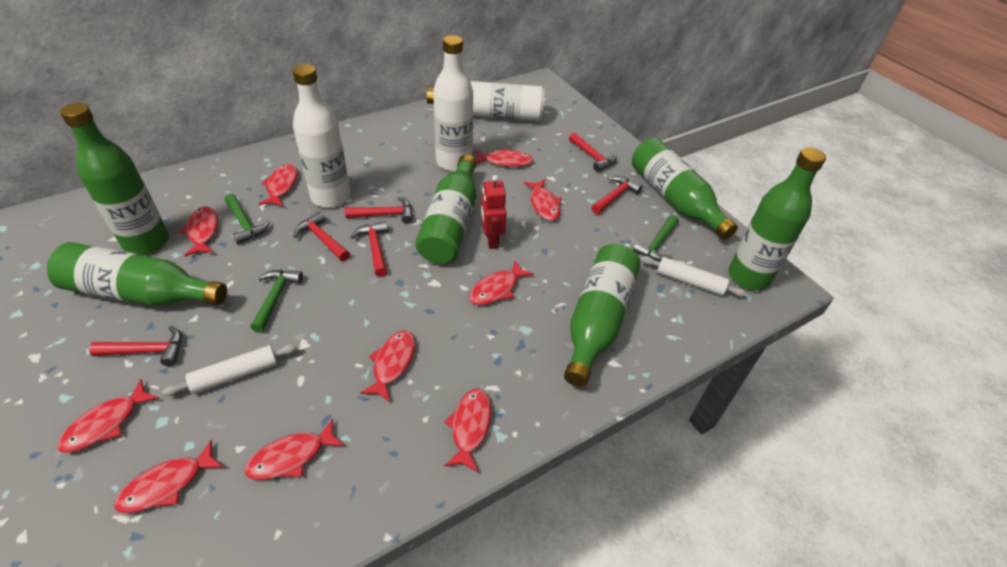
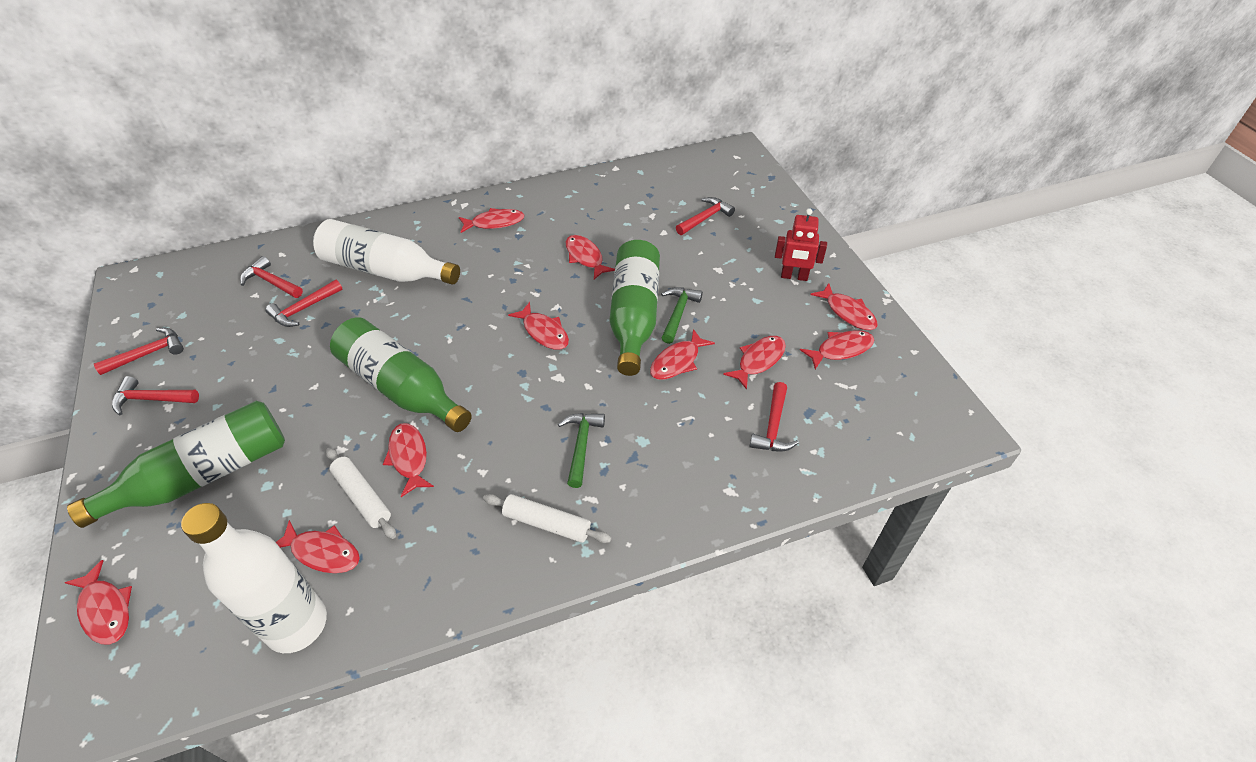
green bottle: [47,242,227,307] [60,103,169,255] [415,154,477,264] [564,244,641,387] [632,138,738,240] [729,147,826,291] = 6 -> [67,401,285,528] [330,317,472,432] [610,240,660,376] = 3
green hammer: [225,194,270,244] [250,270,303,333] [633,215,679,261] = 3 -> [558,413,605,488] [661,287,703,344] = 2
white bottle: [293,64,350,208] [426,81,545,121] [433,35,473,172] = 3 -> [181,503,327,653] [313,219,460,285] = 2

